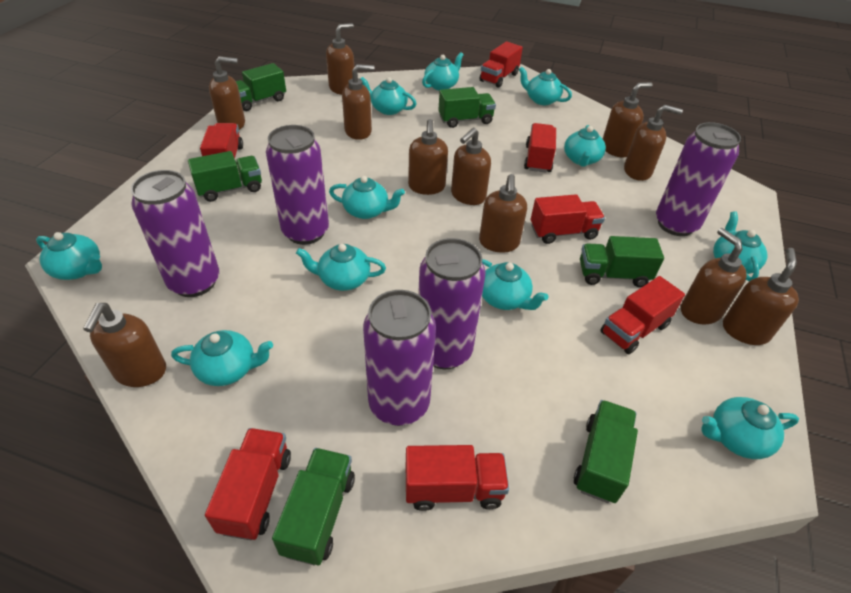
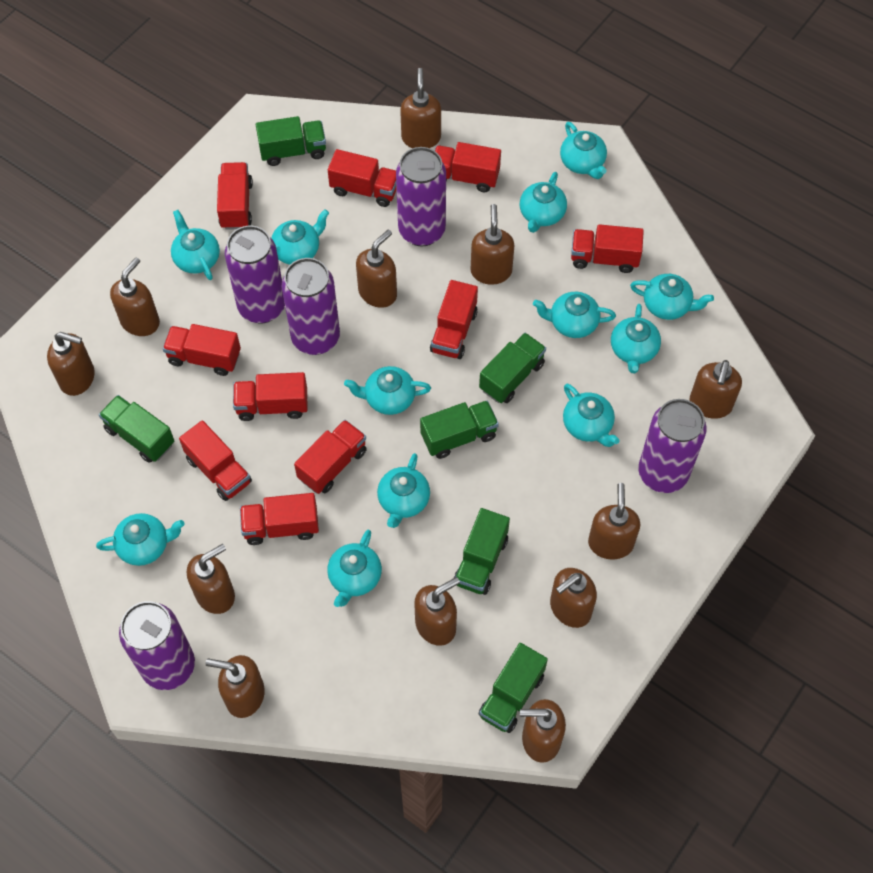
brown soap dispenser: [83,303,166,387] [209,56,245,130] [326,23,354,95] [342,64,374,140] [408,119,448,195] [451,128,491,205] [479,174,527,253] [603,82,653,157] [624,105,683,181] [681,228,747,324] [723,248,799,345] = 11 -> [47,332,95,396] [110,258,160,336] [187,544,235,614] [206,655,265,718] [356,230,397,308] [400,68,441,148] [414,577,460,646] [470,204,514,285] [520,699,566,763] [550,568,597,628] [588,483,640,559] [690,360,742,419] = 12
red truck: [200,123,243,164] [205,428,291,540] [406,445,509,511] [479,41,523,88] [524,123,556,173] [531,194,605,244] [600,276,685,354] = 7 -> [163,324,241,376] [179,420,252,501] [217,162,253,230] [233,372,307,421] [240,493,319,545] [294,420,367,494] [328,149,397,207] [430,280,478,359] [435,142,501,192] [571,224,644,273] = 10
turquoise teapot: [36,232,102,280] [171,330,273,386] [296,244,386,291] [329,176,405,219] [360,77,417,115] [422,52,464,91] [482,259,548,310] [519,67,572,105] [564,125,606,167] [701,397,799,459] [713,211,768,281] = 11 -> [96,513,185,566] [171,210,220,280] [271,209,329,265] [327,530,382,607] [344,366,431,415] [377,453,430,528] [520,172,567,233] [533,292,616,338] [560,122,607,179] [563,384,620,447] [611,304,661,374] [630,274,714,320] = 12

